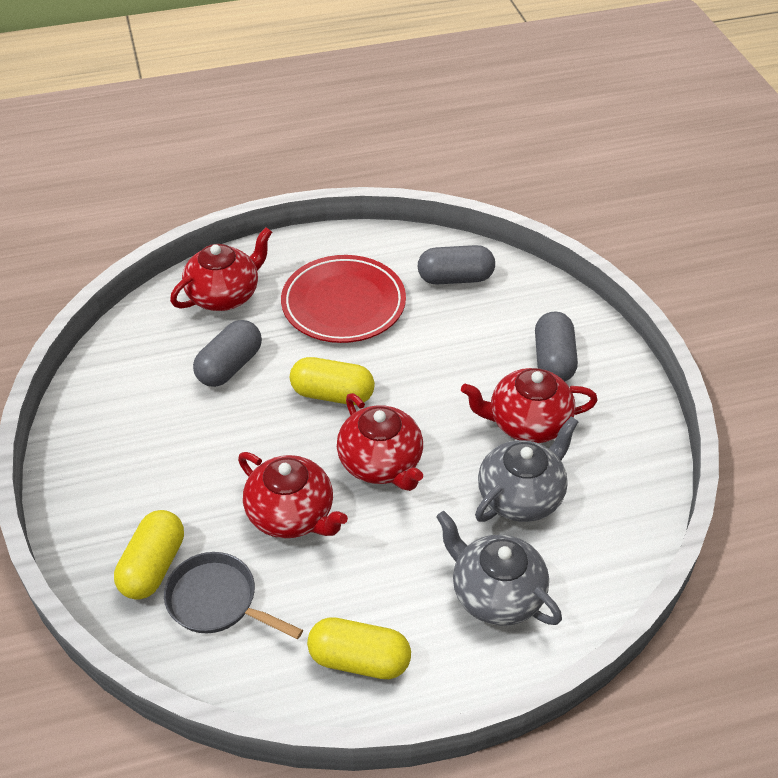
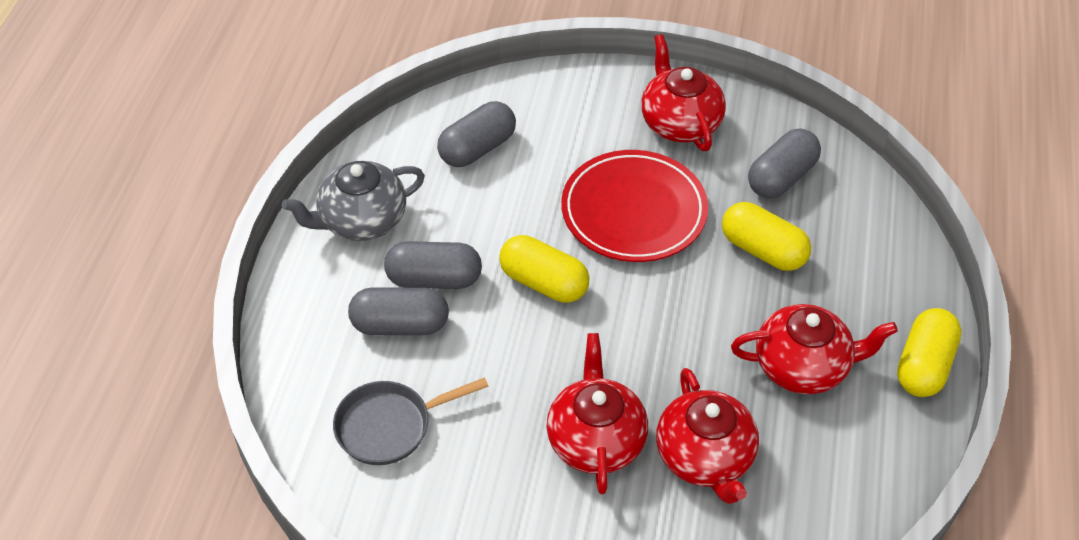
grey capsule: [193,320,262,387] [418,245,495,285] [535,311,578,381] = 3 -> [348,287,449,335] [384,241,482,289] [437,101,516,167] [748,128,821,198] = 4
grey teapot: [436,511,562,626] [475,416,579,522] = 2 -> [282,161,425,241] = 1

